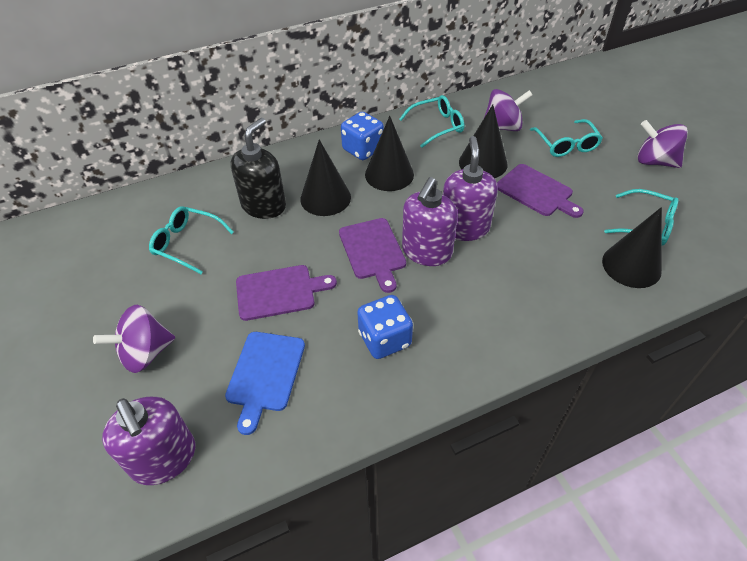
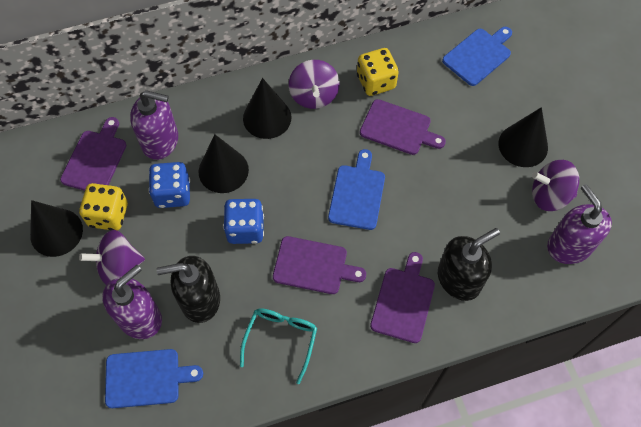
black soap dispenser: [231,118,286,219] = 1 -> [156,256,220,323] [438,228,500,301] = 2
blue cutting board: [225,332,305,435] = 1 -> [105,349,203,408] [328,149,385,230] [442,27,512,86] = 3
purple cutting board: [236,265,337,321] [339,218,406,293] [497,164,584,218] = 3 -> [60,117,126,191] [273,236,366,294] [360,99,446,155] [370,252,435,343] = 4
turquoise glasses: [149,206,234,274] [399,95,464,148] [530,119,603,157] [604,189,678,246] = 4 -> [240,308,317,384] = 1
yellow dice: none = 0 -> [79,183,128,230] [357,48,399,96] = 2

